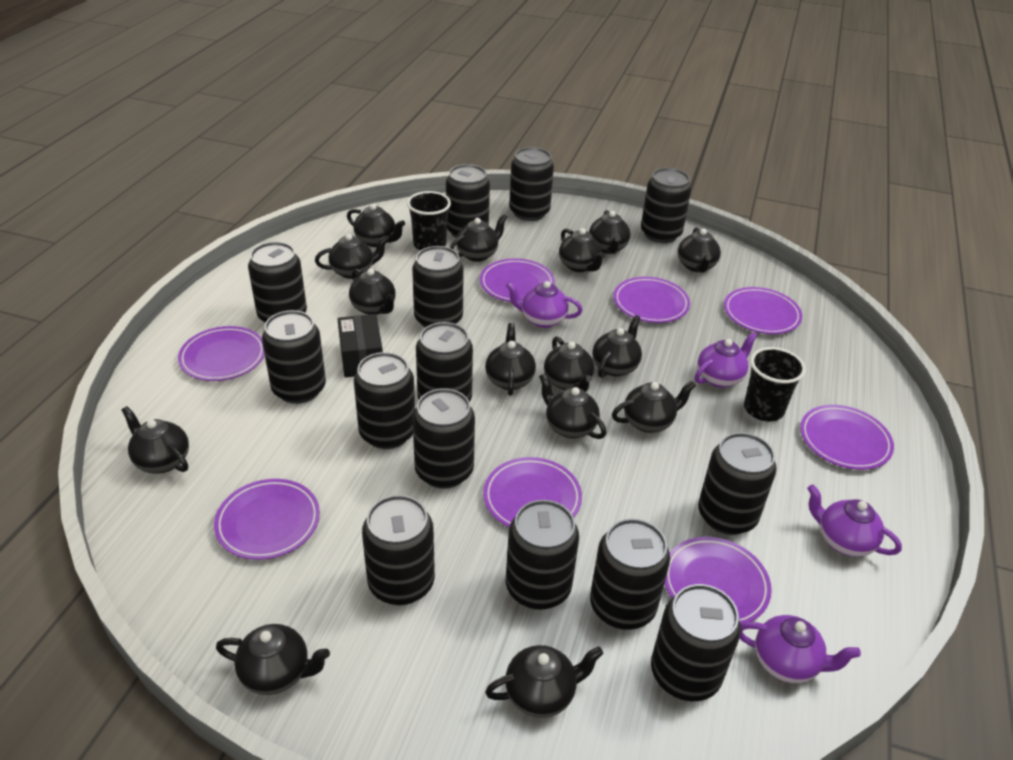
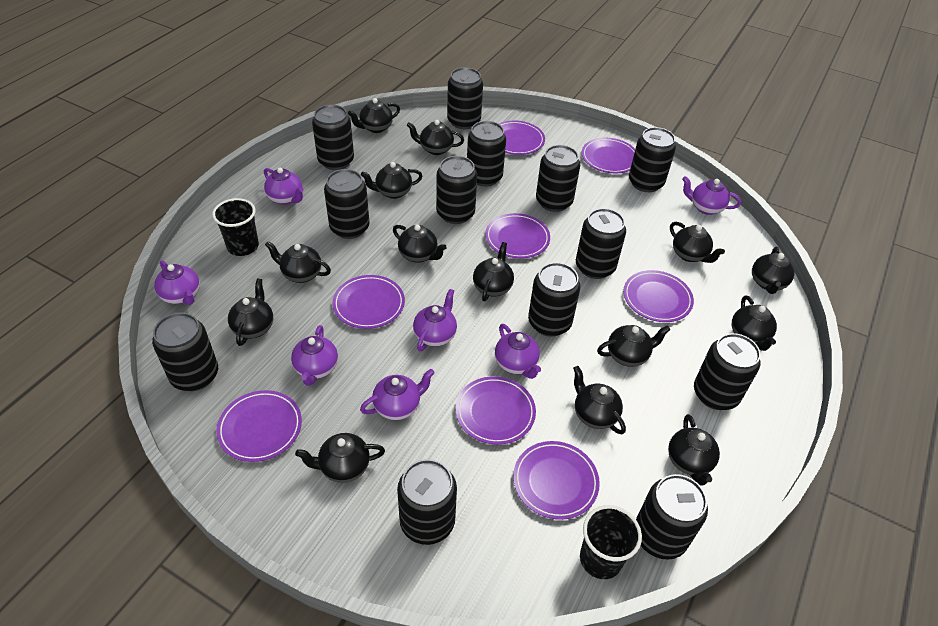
black box: [338,314,383,377] = 1 -> none = 0
black can: [248,242,307,323] [262,310,326,404] [354,352,415,449] [362,495,435,605] [412,246,463,328] [412,388,475,489] [416,322,473,402] [446,164,490,238] [506,500,579,610] [509,147,554,221] [590,518,670,630] [641,168,691,243] [651,584,741,701] [698,432,777,535] = 14 -> [152,312,218,391] [312,104,354,170] [324,169,370,239] [397,459,457,545] [436,156,477,224] [447,67,483,129] [467,121,506,187] [528,262,580,337] [536,145,580,212] [576,208,626,279] [629,127,676,192] [636,474,708,560] [694,333,761,410] = 13
black teapot: [122,406,189,474] [216,624,330,695] [315,234,389,279] [347,204,405,247] [349,268,396,315] [450,214,507,262] [485,323,536,396] [485,645,603,718] [539,373,606,439] [544,337,594,392] [559,228,605,272] [589,210,631,254] [592,315,642,378] [612,381,696,433] [678,227,721,273] = 15 -> [228,278,273,346] [265,241,331,283] [295,433,385,483] [348,98,400,133] [361,162,422,199] [393,225,447,263] [407,120,464,155] [473,242,514,301] [573,366,626,434] [597,325,670,367] [668,414,720,485] [670,222,725,263] [732,296,777,351] [752,247,794,294] = 14
purple teapot: [506,281,583,328] [695,332,758,388] [740,615,861,683] [807,485,902,557] = 4 -> [154,260,200,305] [264,168,303,205] [291,325,338,386] [360,369,435,420] [413,289,457,351] [495,324,541,379] [682,176,741,215] = 7

